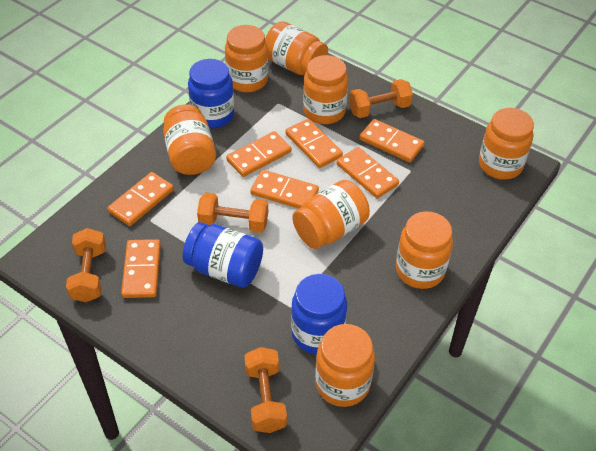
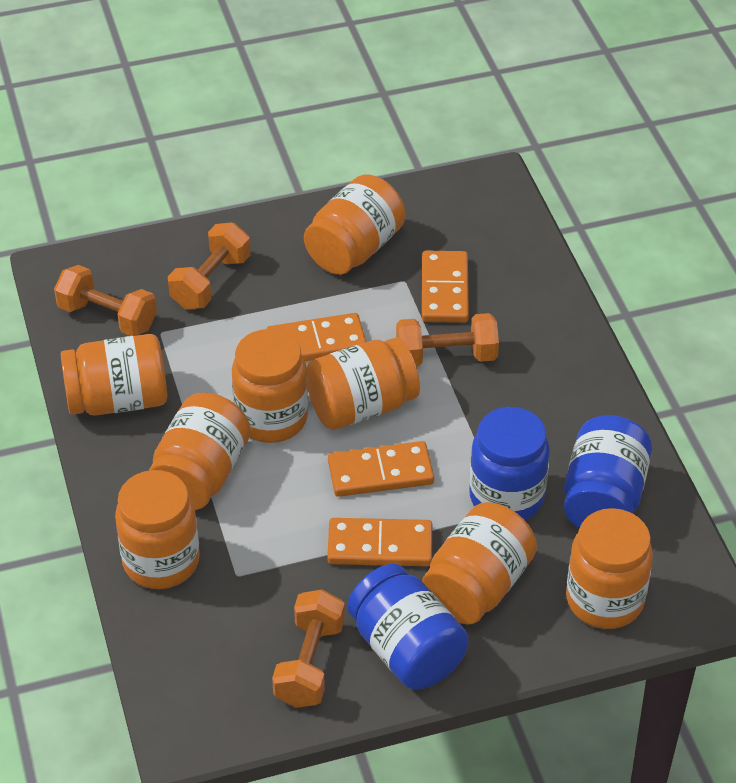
orange domino: [107,172,174,226] [121,239,161,298] [226,131,291,177] [250,170,319,209] [285,119,343,168] [337,147,399,198] [359,119,424,162] = 7 -> [266,313,366,361] [327,518,432,566] [328,441,434,497] [422,251,469,323] = 4

